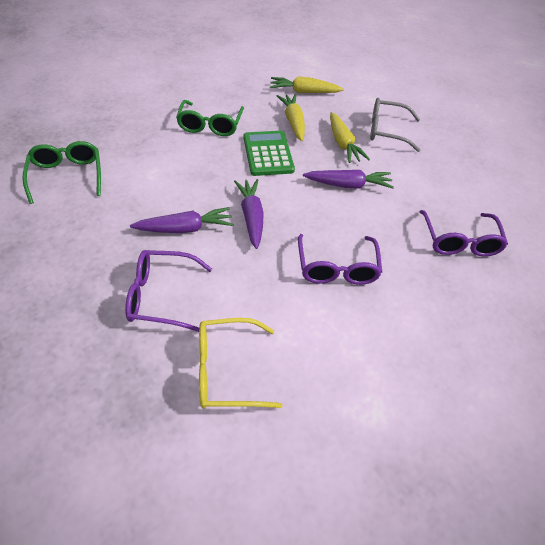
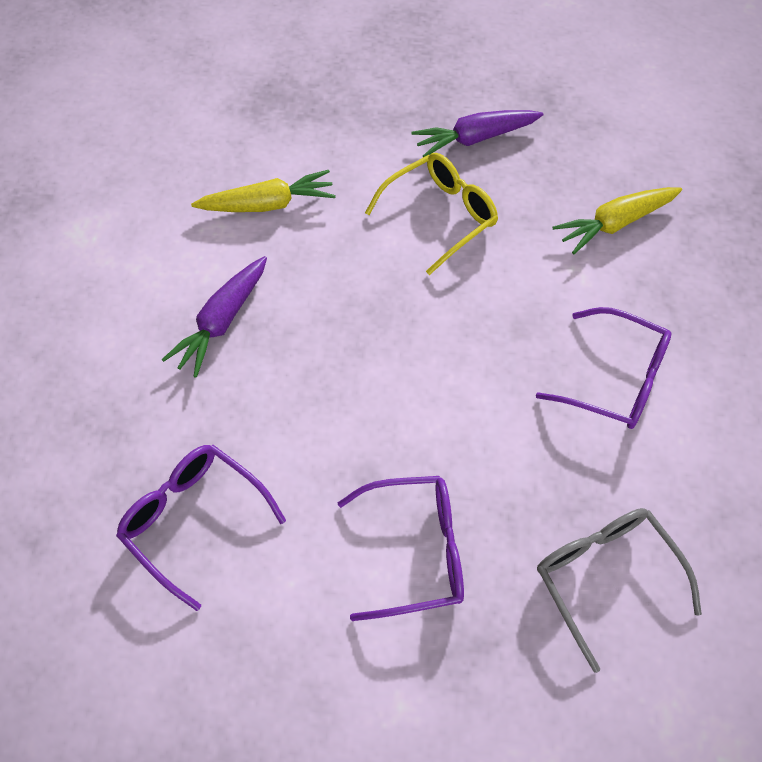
green calculator: [244,131,295,176] = 1 -> none = 0
green glasses: [22,141,101,204] [176,100,244,136] = 2 -> none = 0
purple carrot: [130,207,233,233] [234,179,264,249] [303,170,394,189] = 3 -> [162,256,267,378] [411,110,544,157] = 2
yellow carrot: [270,76,344,93] [277,94,305,141] [330,112,370,163] = 3 -> [191,170,336,212] [552,187,682,254] = 2

